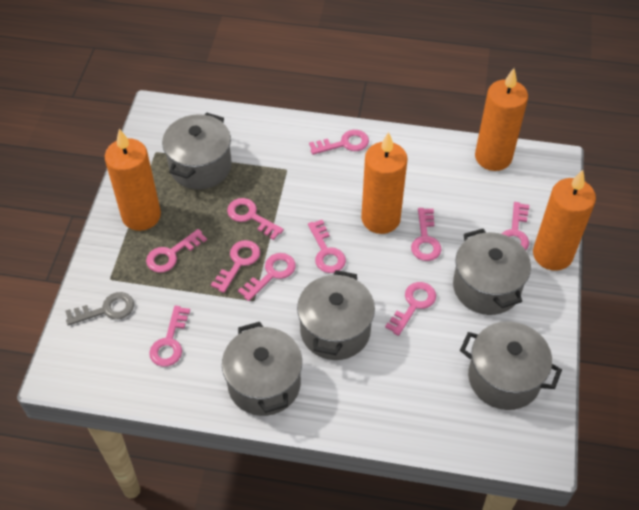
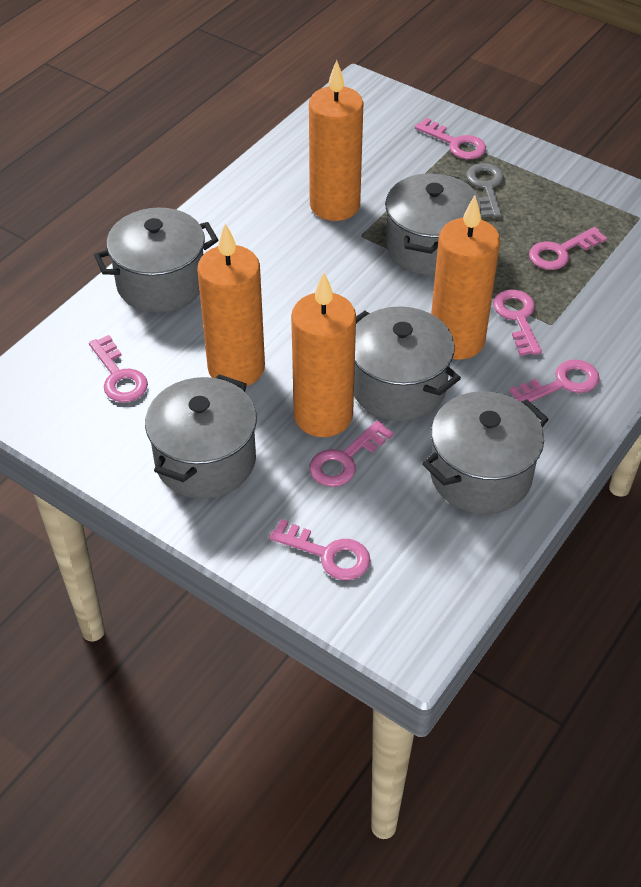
pink key: [146,229,207,273] [149,306,190,367] [211,240,260,293] [227,198,284,240] [238,253,296,301] [308,220,346,273] [309,130,369,155] [385,282,436,336] [411,208,442,261] [502,202,529,250] = 10 -> [89,335,148,402] [269,519,370,580] [309,420,394,487] [415,118,486,159] [493,290,542,356] [509,359,599,402] [529,227,607,270] = 7

